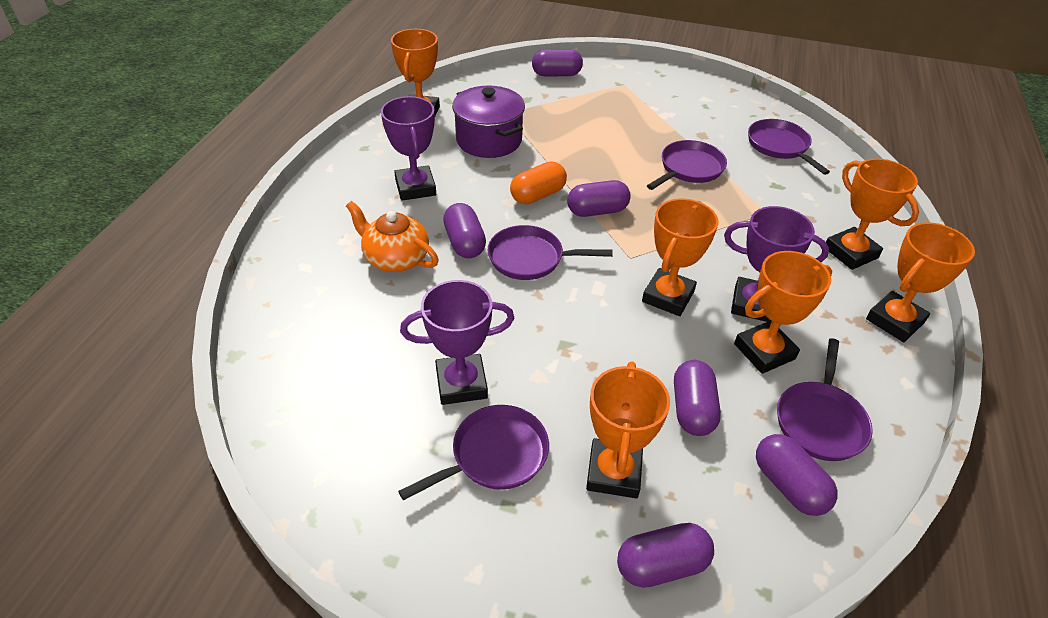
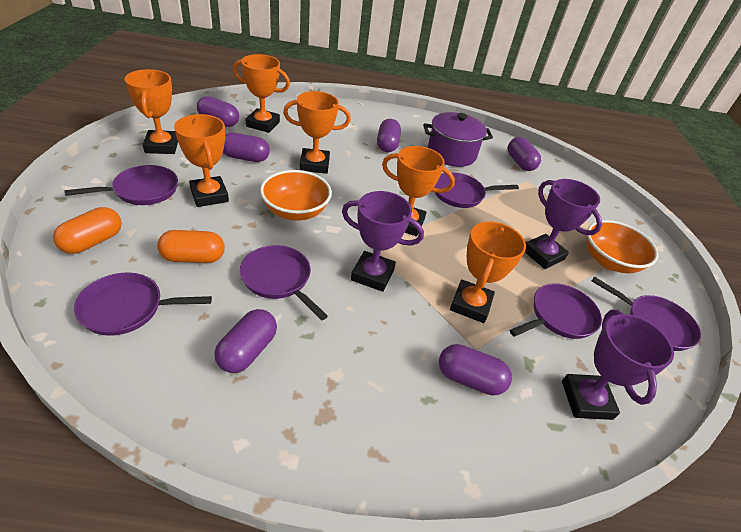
orange bowl: none = 0 -> [260,170,332,221] [586,220,658,273] = 2
orange capsule: [510,161,567,204] = 1 -> [53,207,122,254] [157,230,225,263] = 2
orange teapot: [346,201,439,272] = 1 -> none = 0
purple pan: [398,405,549,500] [488,225,613,280] [647,140,727,190] [748,119,830,175] [777,338,873,461] = 5 -> [64,165,178,205] [74,273,212,336] [240,245,328,321] [434,172,519,208] [509,283,602,339] [592,277,701,351] = 6

